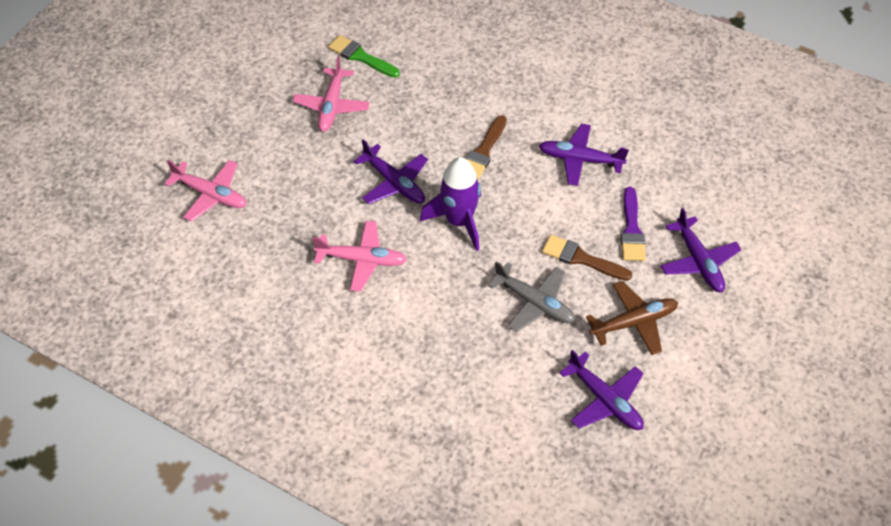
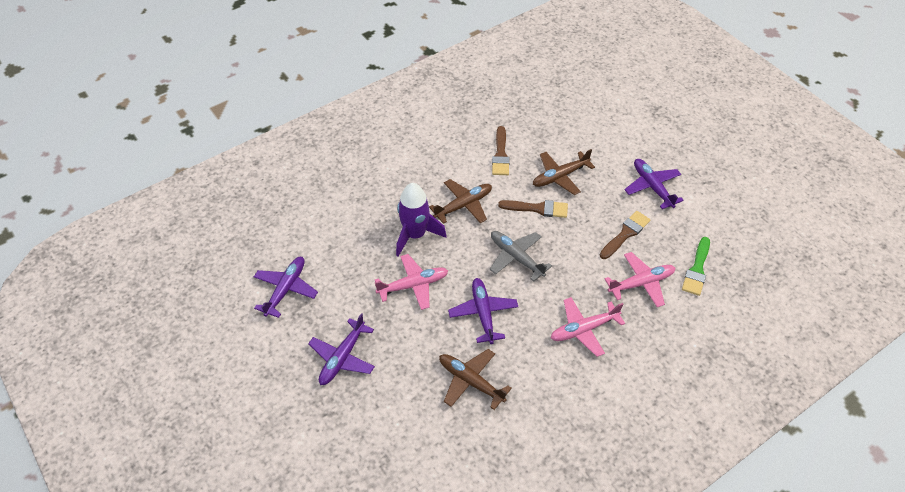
brown brush: [466,115,507,180] [542,235,632,281] = 2 -> [492,126,510,175] [498,200,568,218] [600,211,650,259] = 3
brown plane: [586,281,678,355] = 1 -> [429,179,492,224] [439,349,512,410] [533,149,595,195] = 3
purple brush: [621,187,646,261] = 1 -> none = 0

